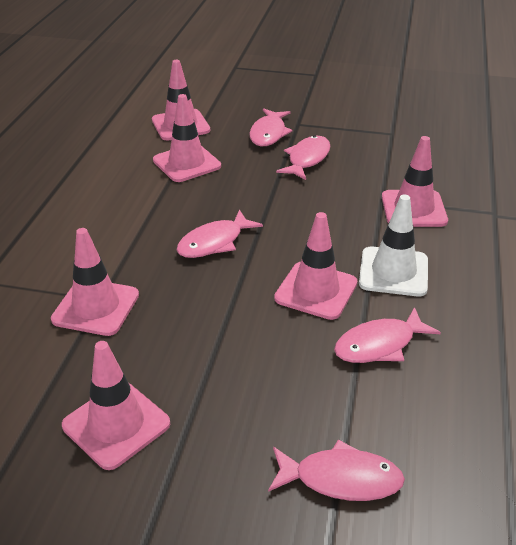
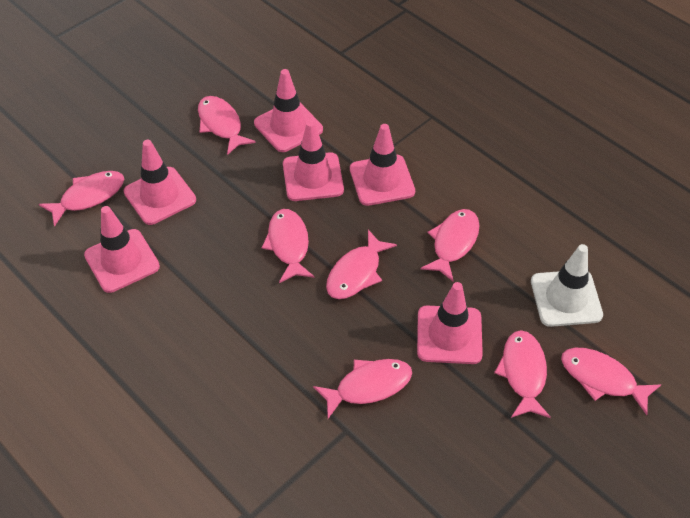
pink fish: [176,210,263,258] [249,108,293,146] [268,440,405,501] [276,136,330,180] [334,307,441,363] = 5 -> [39,171,124,227] [198,96,256,155] [262,209,314,283] [313,359,412,419] [326,230,397,299] [420,209,479,281] [494,330,551,418] [561,348,661,415] = 8

